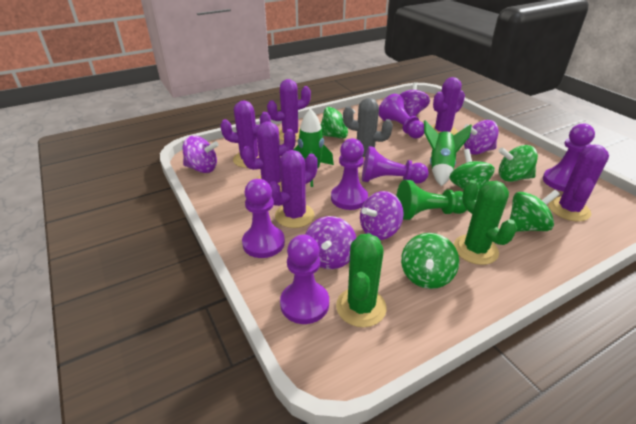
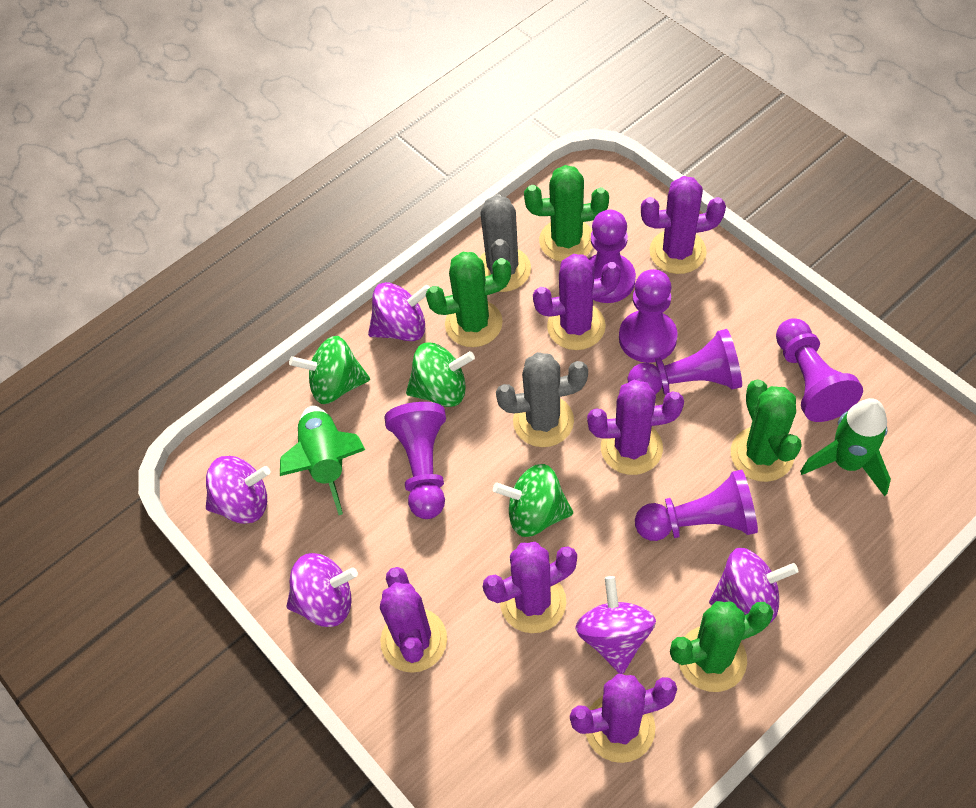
green cactus: [336,233,387,327] [454,180,517,265] = 2 -> [426,252,511,347] [524,165,609,262] [670,601,773,692] [731,379,802,482] = 4
green pawn: [396,180,467,220] = 1 -> none = 0
green spinning top: [321,107,355,139] [401,233,459,289] [449,149,495,196] [498,145,538,182] [510,190,560,232] = 5 -> [289,336,370,404] [406,343,475,407] [493,464,573,537] = 3
grey cactus: [343,98,393,164] = 1 -> [479,194,531,292] [496,352,588,447] = 2

